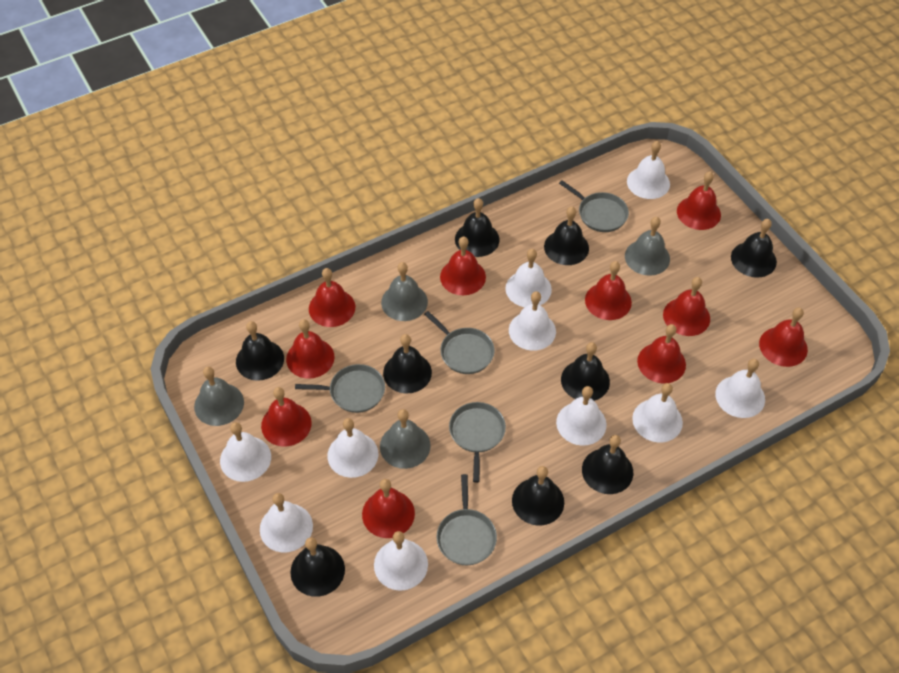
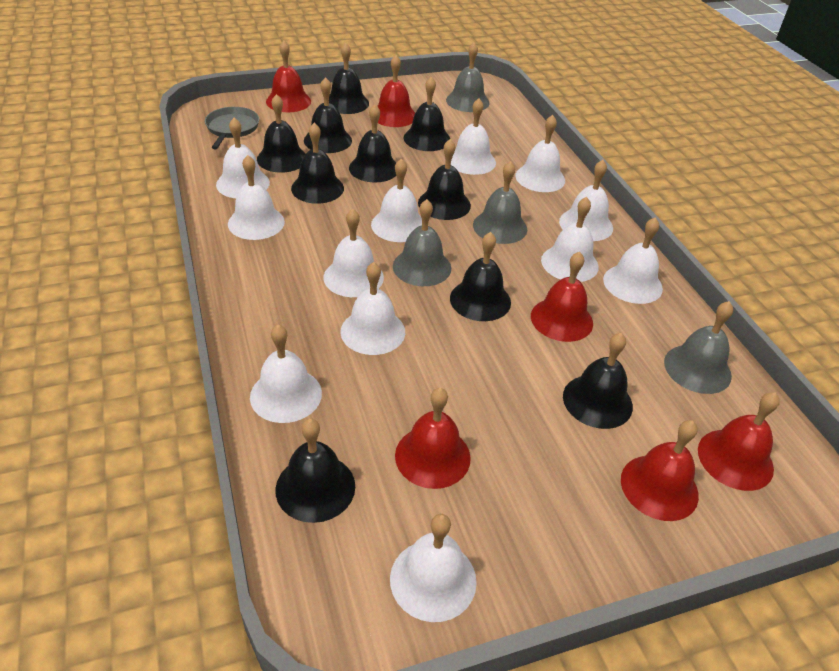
black bell: [236,321,284,381] [290,537,345,597] [383,334,432,394] [455,198,500,257] [512,466,564,526] [544,207,589,265] [561,342,610,401] [582,435,633,494] [731,219,777,278] = 9 -> [257,94,305,173] [275,419,355,523] [291,123,344,204] [304,77,352,153] [329,43,369,114] [349,104,396,182] [403,77,450,151] [418,139,471,220] [450,232,511,321] [563,333,633,429] = 10
grey pan: [295,364,385,413] [424,311,495,374] [436,474,497,565] [449,402,506,483] [559,180,629,232] = 5 -> [205,107,259,149] = 1
red bell: [261,387,312,446] [286,319,335,379] [309,268,355,327] [362,479,415,538] [440,237,486,295] [585,261,632,320] [637,324,686,383] [663,277,710,336] [677,171,721,230] [759,308,808,367] = 10 -> [266,41,311,112] [377,55,415,127] [395,388,471,489] [531,251,593,342] [621,420,699,521] [698,392,779,491] = 6
white bell: [220,422,271,482] [260,493,313,552] [328,418,378,478] [374,531,428,591] [505,249,552,307] [509,291,556,351] [556,386,607,446] [627,141,670,199] [632,383,683,442] [715,359,765,418] = 10 -> [216,118,270,198] [228,155,285,240] [250,325,322,423] [324,209,384,297] [340,262,405,355] [371,159,422,242] [390,514,477,622] [451,98,496,175] [515,115,565,192] [541,197,599,282] [559,160,613,241] [603,217,663,304] = 12

